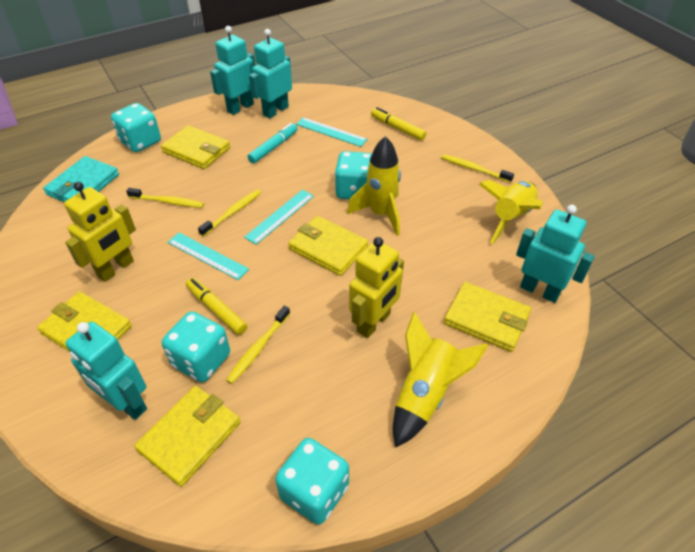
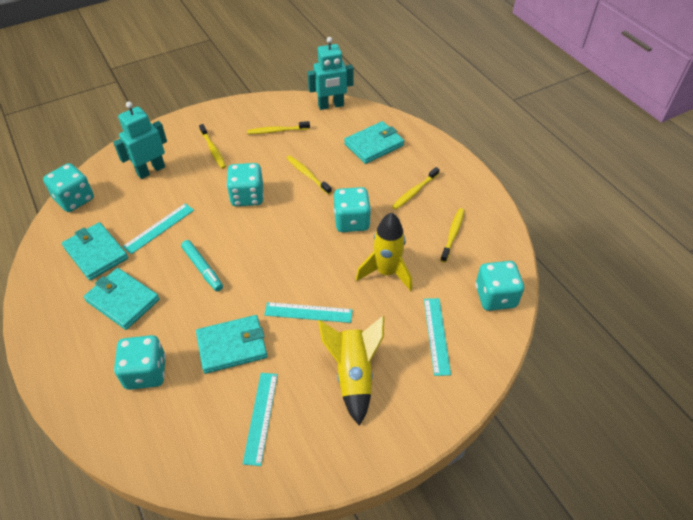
turquoise dice: [111,103,161,152] [162,311,230,382] [275,438,349,524] [335,151,372,199] = 4 -> [43,163,94,212] [114,335,166,390] [226,163,264,206] [334,187,371,232] [476,261,524,311] = 5
turquoise robot: [65,322,147,420] [210,26,255,115] [249,29,292,118] [516,205,595,303] = 4 -> [113,102,167,179] [308,37,354,110] = 2
turquoise ruler: [168,232,249,280] [244,190,314,245] [296,117,368,147] = 3 -> [122,203,194,254] [243,373,278,466] [264,302,353,323] [424,298,451,376] = 4
turquoise wallet: [43,156,119,202] = 1 -> [62,222,128,280] [84,268,160,330] [196,315,267,374] [344,121,404,164] = 4
yellow marker: [186,278,247,335] [371,107,426,141] = 2 -> none = 0
yellow robot: [64,182,136,282] [349,237,404,338] = 2 -> none = 0
yellow rocket: [347,136,401,236] [393,312,488,448] [479,180,543,244] = 3 -> [318,316,384,426] [356,213,412,291] = 2
yellow toothbrush: [126,188,204,208] [198,189,261,237] [226,306,290,384] [441,154,514,183] = 4 -> [199,124,226,169] [247,121,310,134] [287,155,332,194] [392,167,439,210] [440,208,465,262] = 5
yellow wallet: [37,292,132,352] [135,386,240,487] [161,125,230,169] [288,216,368,276] [444,282,531,352] = 5 -> none = 0

